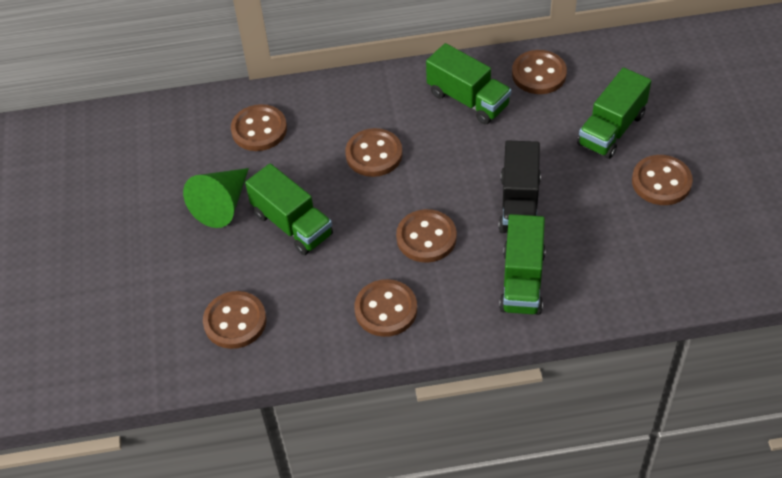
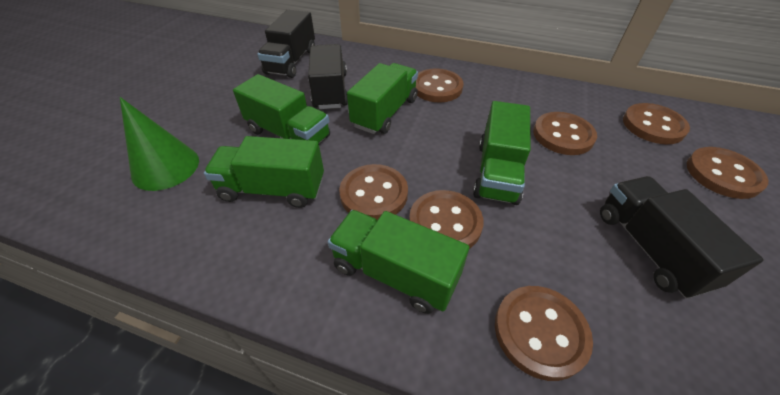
black truck: [498,141,541,233] = 1 -> [257,10,315,78] [308,44,348,109] [600,176,763,299] = 3
green truck: [245,163,333,255] [426,43,511,124] [499,214,546,315] [577,68,651,159] = 4 -> [204,136,324,208] [233,74,330,143] [328,210,469,314] [347,63,418,134] [473,101,531,205] = 5

